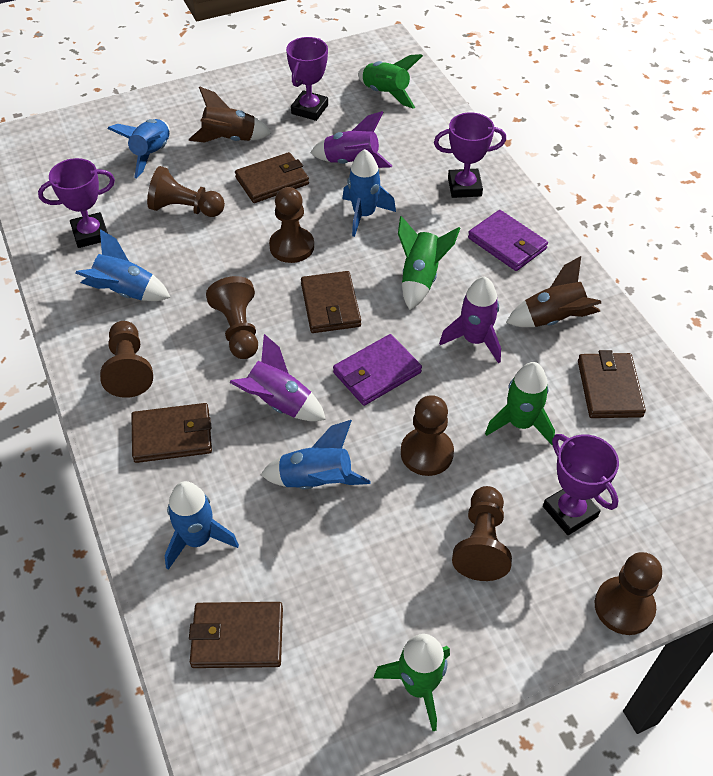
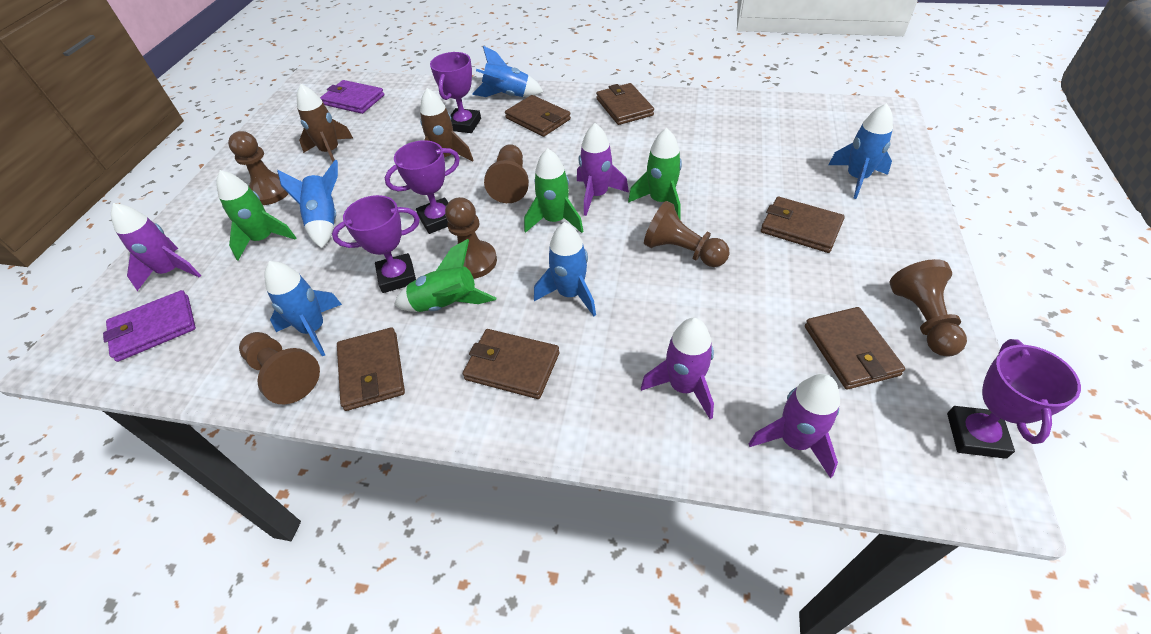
brown pawn: [100,321,153,398] [147,166,225,217] [206,276,258,359] [269,187,314,263] [401,395,454,476] [452,486,512,581] [595,552,662,635] = 7 -> [228,131,288,205] [239,332,320,404] [445,197,497,279] [484,144,529,203] [644,201,729,267] [890,259,967,356] = 6
brown wallet: [131,403,212,463] [189,602,283,668] [235,152,309,203] [301,271,361,333] [578,350,646,418] = 5 -> [337,327,405,411] [463,329,560,399] [505,95,571,137] [596,83,654,125] [761,197,845,253] [805,307,905,389] = 6
purple rocket: [229,334,326,421] [310,111,392,168] [439,276,501,363] = 3 -> [111,203,201,291] [577,123,629,216] [641,318,714,419] [749,374,840,478] = 4

